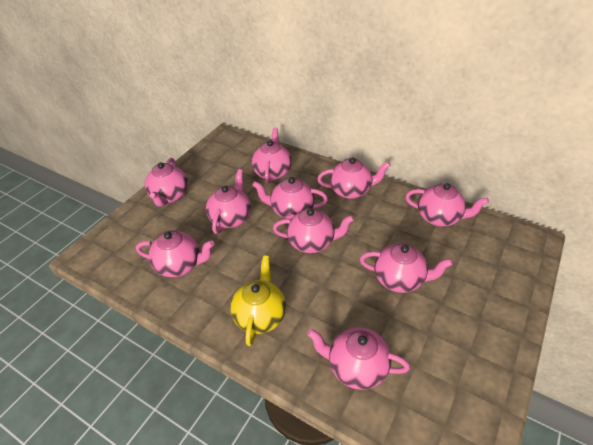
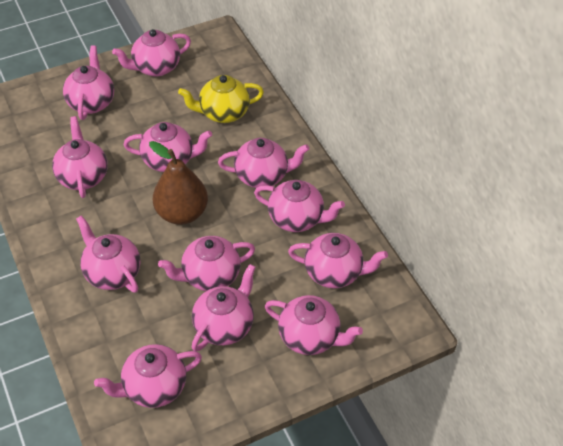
brown pear: none = 0 -> [149,141,208,225] = 1
pink teapot: [136,230,214,277] [145,158,188,207] [206,169,251,234] [251,128,292,184] [252,177,328,219] [273,208,354,253] [307,327,410,390] [317,157,391,199] [360,243,453,293] [405,183,489,226] = 10 -> [52,116,108,198] [63,45,114,120] [76,215,140,293] [94,344,202,408] [112,29,191,77] [124,122,212,172] [158,236,255,291] [192,264,256,352] [218,138,309,188] [254,180,345,232] [265,295,363,355] [288,233,388,288] = 12

